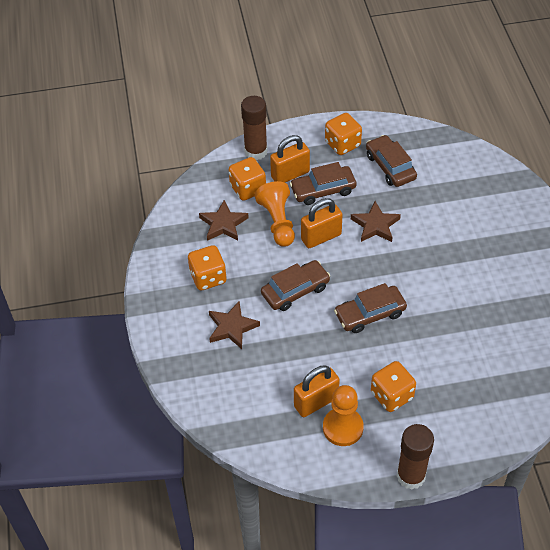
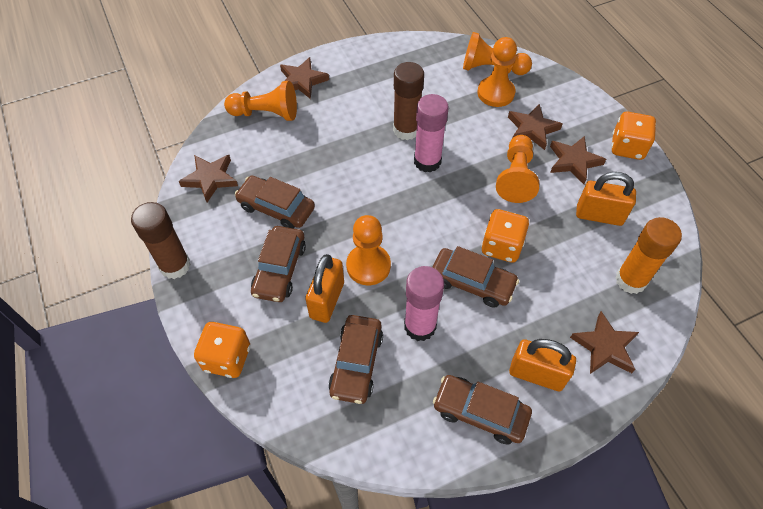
brown car: [261,260,330,311] [290,162,357,205] [334,283,407,333] [366,135,417,187] = 4 -> [235,176,315,229] [251,226,306,302] [328,315,383,404] [433,246,519,308] [433,375,532,445] = 5
brown star: [199,200,249,241] [209,301,260,349] [351,201,401,242] = 3 -> [179,155,238,203] [280,57,329,99] [508,104,563,150] [550,136,606,184] [570,311,639,374] = 5
orange dice: [188,245,227,290] [229,157,266,201] [325,113,362,155] [371,361,416,412] = 4 -> [194,322,250,378] [481,209,529,263] [611,112,656,160] = 3
orange glue stick: none = 0 -> [615,217,682,294] = 1
orange pawn: [255,181,295,247] [323,385,364,446] = 2 -> [224,81,297,121] [346,215,391,285] [463,32,532,75] [478,37,517,107] [496,135,539,203] = 5
pink glue stick: none = 0 -> [404,266,444,341] [414,94,449,172] = 2

